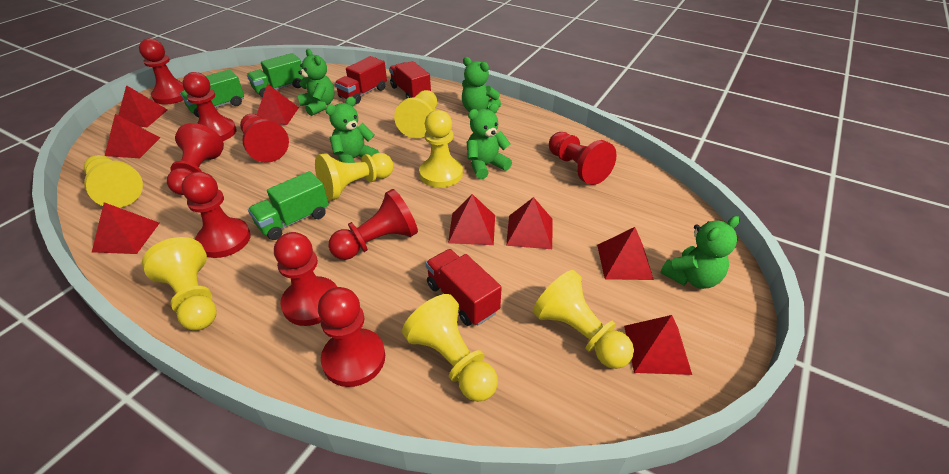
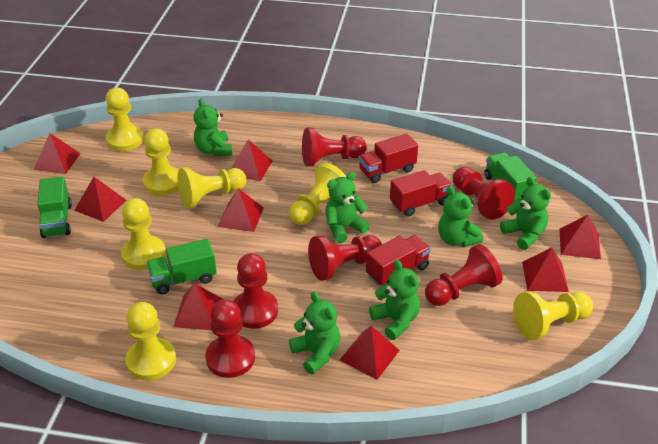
green teddy bear: [297,49,334,116] [326,97,379,163] [462,57,501,112] [467,103,512,179] [660,216,740,289] = 5 -> [194,98,232,156] [289,292,340,374] [325,172,370,243] [369,260,420,340] [438,186,483,247] [500,177,551,250] = 6
red pawn: [139,38,184,105] [167,123,224,195] [181,172,251,258] [183,72,237,141] [240,114,289,163] [274,232,337,326] [318,287,385,387] [328,189,418,260] [549,132,616,185] = 9 -> [205,299,255,378] [233,253,278,329] [302,128,367,166] [308,235,382,281] [425,244,502,306] [453,167,515,220] = 6

